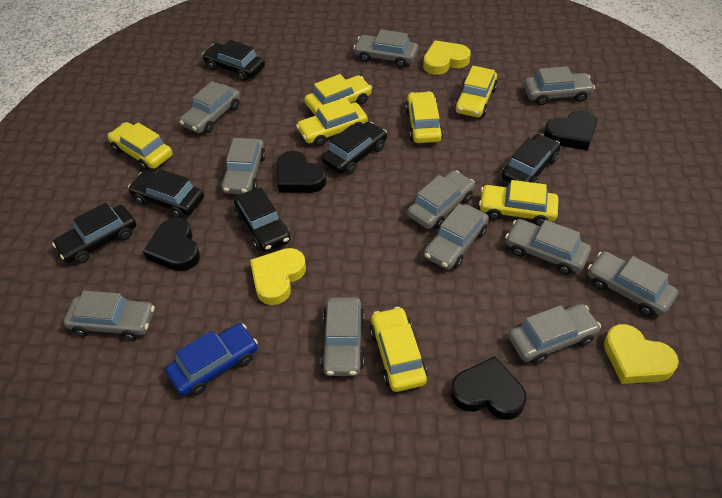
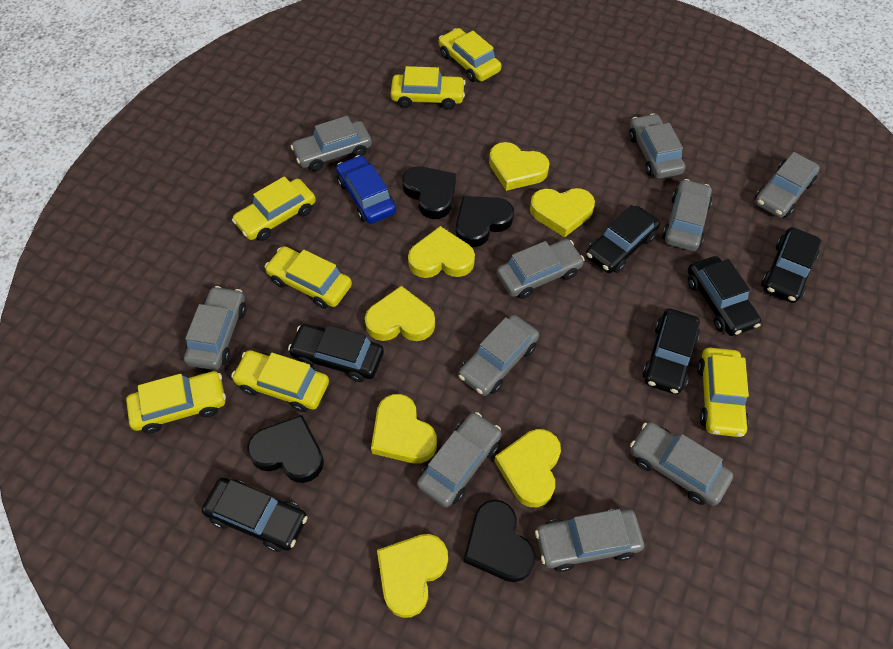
grey car: [64,291,155,341] [179,81,241,133] [221,138,266,194] [321,297,365,376] [353,29,418,68] [407,170,475,229] [424,203,489,270] [505,219,591,275] [508,304,601,364] [524,66,595,105] [588,251,678,316] = 11 -> [184,286,246,370] [291,116,372,171] [417,412,501,508] [458,315,539,396] [497,239,585,299] [535,509,644,572] [629,114,685,179] [630,422,733,506] [662,179,712,251] [754,152,820,218] = 10
yellow heart: [250,248,306,305] [423,40,471,75] [604,324,679,384] = 3 -> [365,286,435,341] [371,394,437,464] [377,534,448,618] [408,226,475,278] [489,142,550,191] [494,429,561,507] [530,188,595,237] = 7

